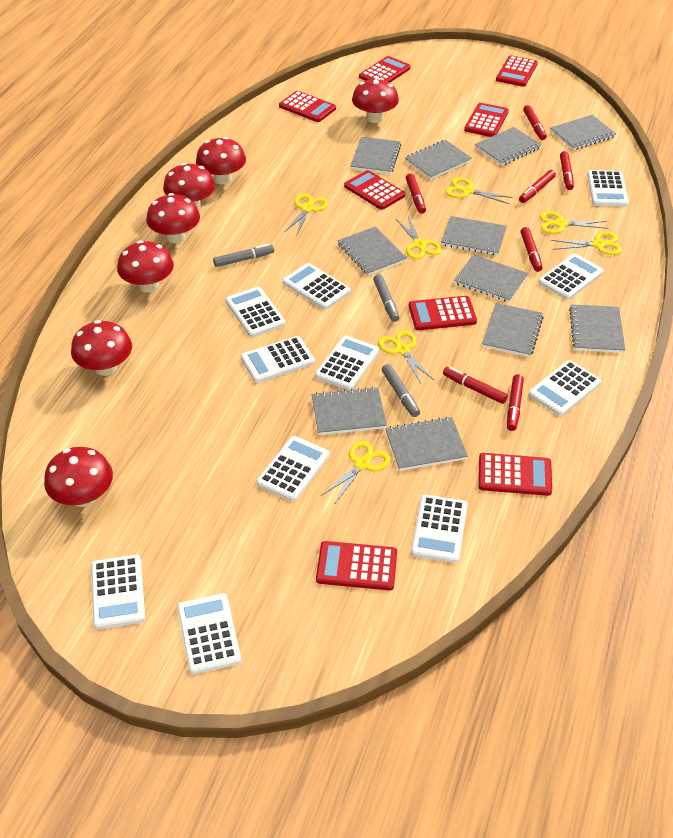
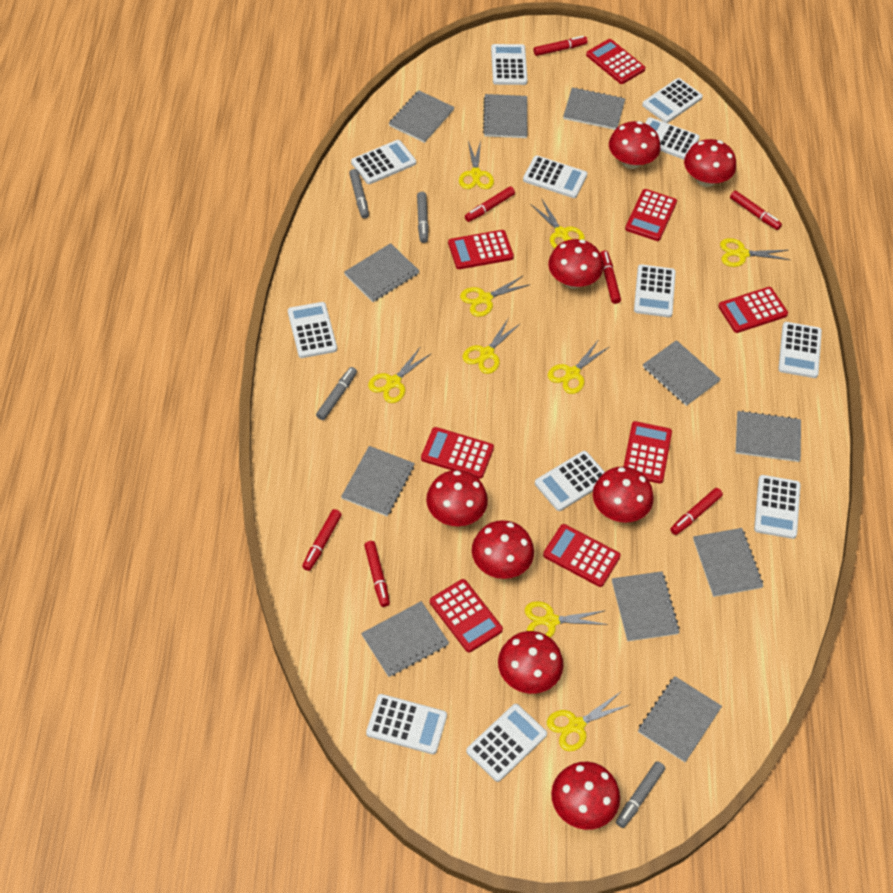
grey marker: [213,244,274,267] [373,274,400,322] [382,364,420,417] = 3 -> [316,367,357,420] [349,169,369,219] [417,192,429,243] [616,761,665,828] = 4
red mushroom: [44,447,113,507] [71,320,132,376] [117,241,174,292] [146,193,200,243] [163,163,215,209] [196,137,246,184] [352,78,399,123] = 7 -> [426,470,488,526] [472,520,534,579] [498,631,563,694] [548,239,603,289] [551,762,620,830] [593,466,654,523] [609,121,660,169] [684,139,736,187] = 8
white calculator: [91,555,145,630] [177,593,241,674] [225,287,286,337] [241,336,315,383] [256,436,330,502] [283,263,351,310] [315,335,380,390] [411,494,468,563] [529,360,601,416] [538,254,604,300] [587,170,629,207] = 11 -> [288,302,337,358] [351,140,416,184] [366,694,447,754] [466,704,547,782] [491,44,527,85] [523,155,587,198] [535,451,605,511] [634,264,676,317] [642,78,703,123] [645,117,700,160] [754,475,801,539] [778,322,822,378] = 12
yellow scissors: [284,194,328,235] [321,441,391,505] [378,330,435,384] [396,216,442,259] [445,177,513,204] [540,211,609,234] [551,232,622,255] = 7 -> [368,346,432,403] [459,140,494,189] [460,275,531,317] [462,319,521,374] [525,601,608,637] [530,200,585,249] [547,693,629,751] [548,339,609,394] [720,238,790,267] = 9

